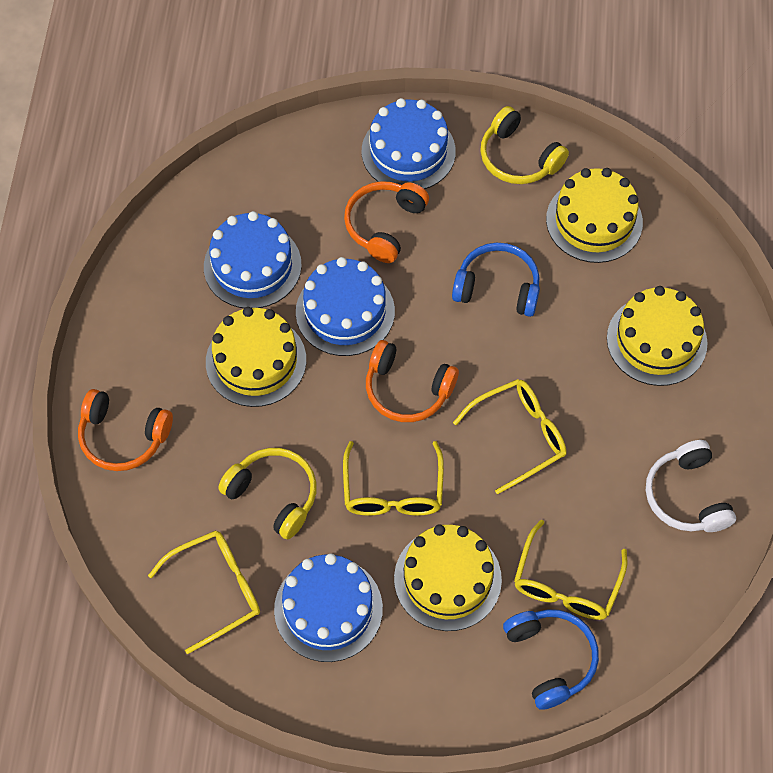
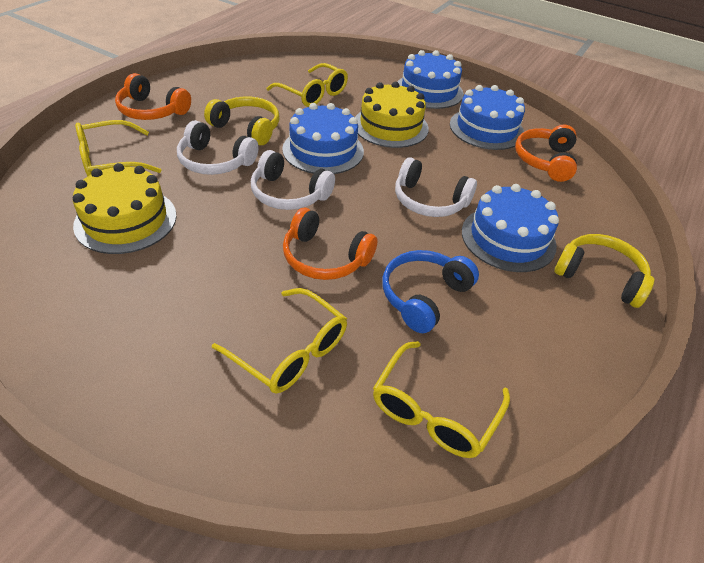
blue headphones: [452,243,540,317] [503,609,599,710] = 2 -> [383,250,479,333] = 1
white headphones: [646,440,736,532] = 1 -> [177,120,258,175] [251,150,335,210] [395,157,477,217] = 3
yellow cake: [206,307,306,407] [394,524,502,631] [546,168,643,263] [607,286,707,386] = 4 -> [73,163,176,254] [355,82,429,148] = 2

